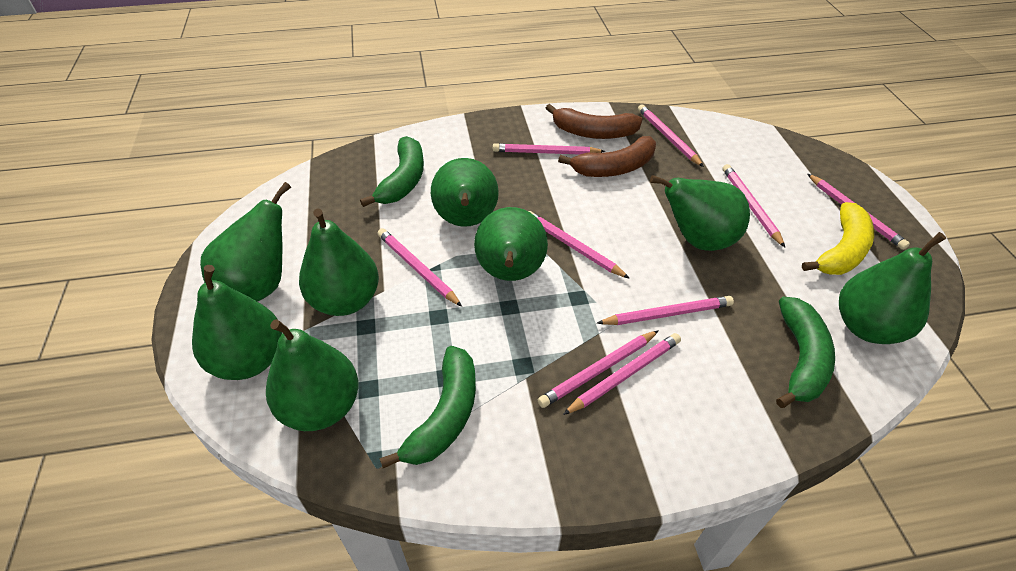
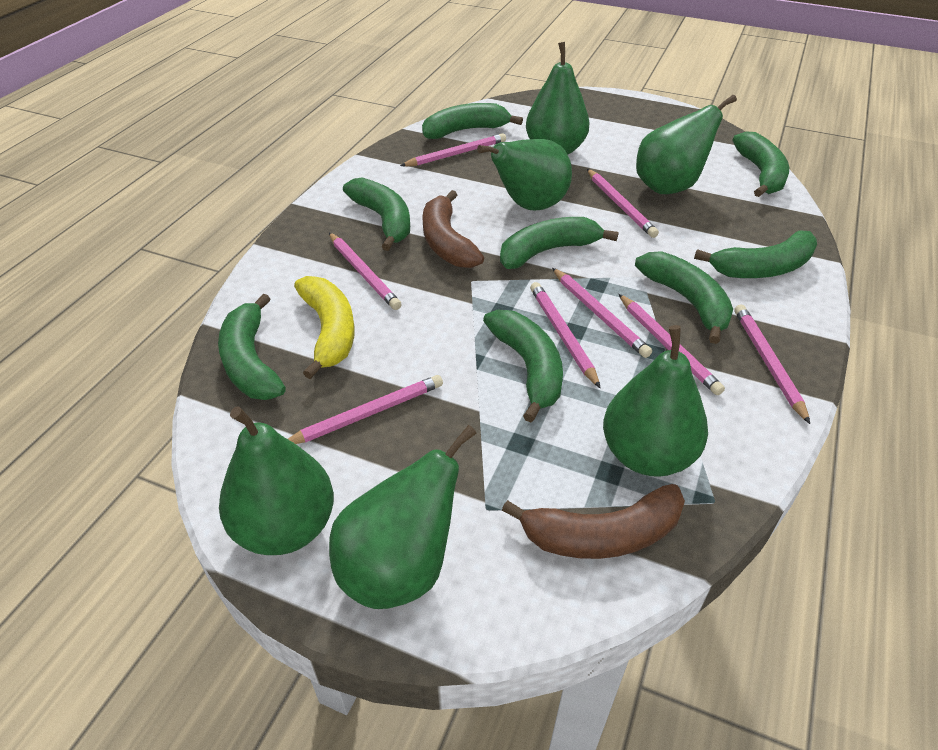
green banana: [360,136,424,207] [379,346,476,468] [776,297,835,408] = 3 -> [218,294,286,400] [343,178,410,251] [422,103,523,139] [483,310,563,422] [500,217,619,269] [635,251,733,344] [694,230,817,278] [733,131,789,197] = 8
green pear: [192,265,282,380] [200,182,291,302] [266,319,358,431] [299,208,379,316] [431,158,499,227] [474,207,548,281] [650,175,750,251] [839,232,946,344] = 8 -> [219,406,334,555] [329,425,477,609] [477,139,572,210] [526,42,590,155] [603,325,708,477] [636,95,737,194] = 6
pink pencil: [377,228,462,307] [493,143,606,155] [528,211,630,279] [538,330,659,408] [563,333,681,415] [597,296,734,325] [638,104,704,167] [723,164,785,247] [808,174,910,250] = 9 -> [288,375,443,444] [329,233,402,310] [400,133,506,166] [530,282,600,388] [552,268,652,358] [587,169,659,238] [619,294,725,395] [735,304,810,424] = 8

